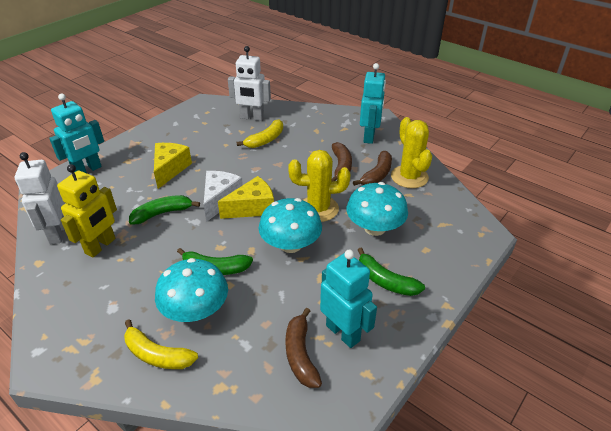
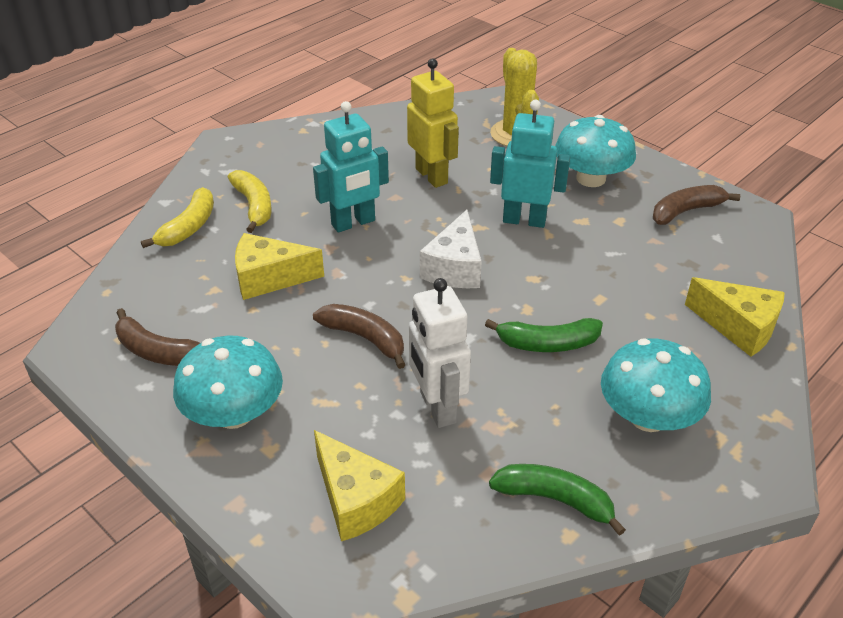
green banana: [129,195,200,225] [177,248,253,275] [358,248,425,296] = 3 -> [485,318,603,352] [489,464,626,536] = 2
turquoise robot: [49,93,104,173] [320,250,377,348] [360,63,386,144] = 3 -> [313,101,389,232] [490,100,570,228] = 2
white robot: [14,152,65,244] [228,46,271,121] = 2 -> [409,278,471,428] = 1
yellow cactus: [288,150,351,222] [391,117,432,188] = 2 -> [490,48,539,146] = 1
yellow cheese: [154,143,192,189] [218,176,274,219] = 2 -> [235,233,324,300] [314,430,405,541] [685,277,785,357] = 3

